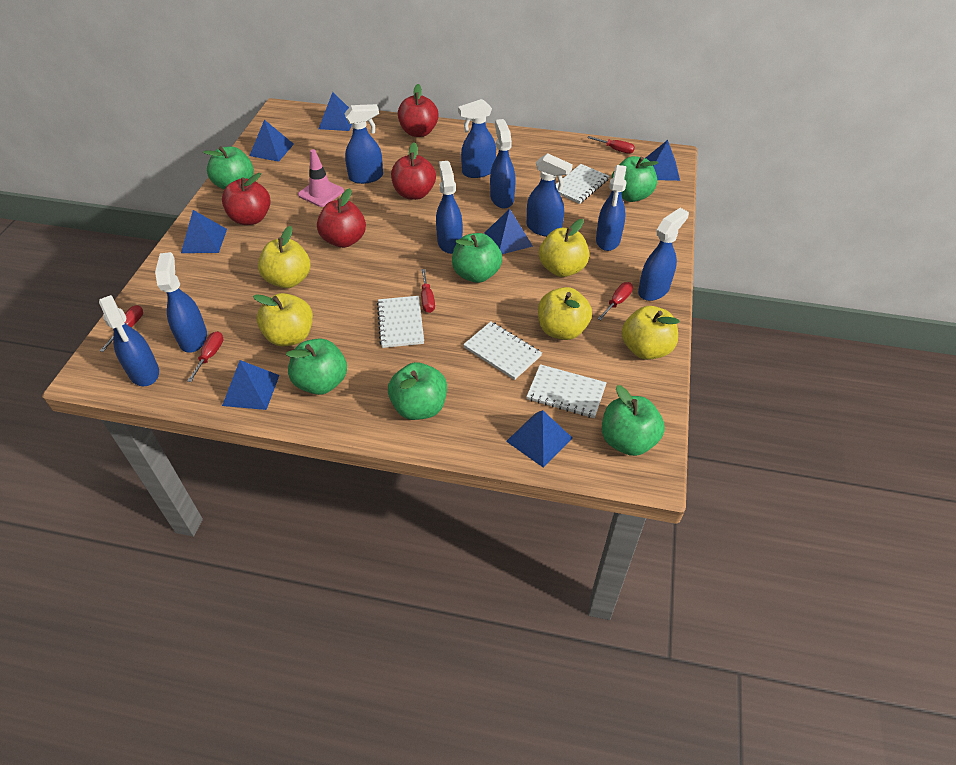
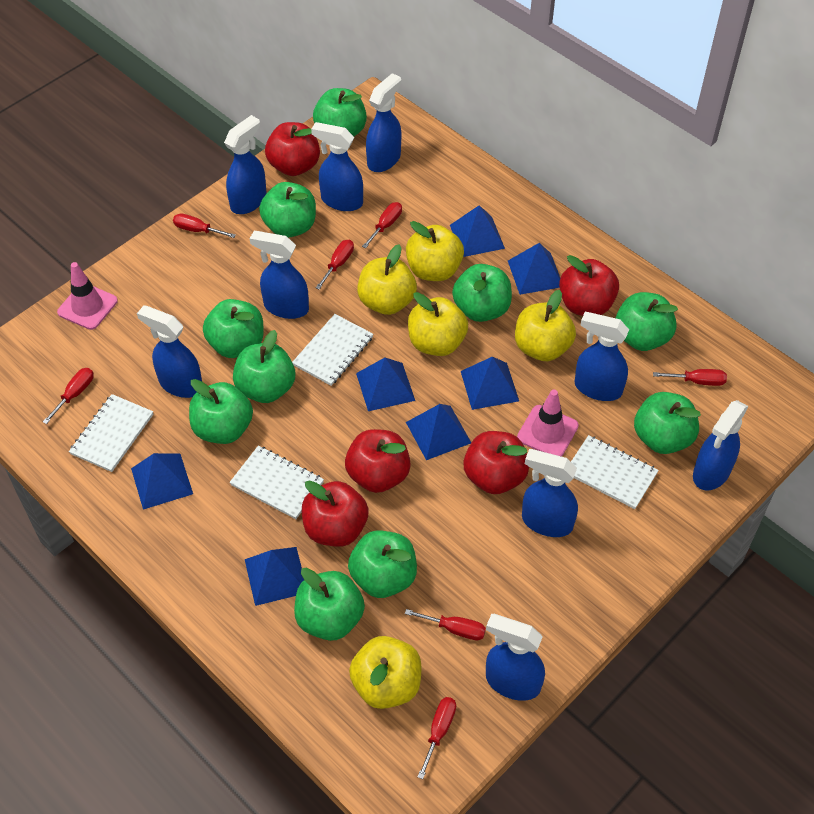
green apple: [203,146,254,190] [286,338,347,395] [388,362,447,420] [452,233,502,283] [602,385,665,456] [611,156,658,202] = 6 -> [189,379,253,444] [203,299,264,358] [233,330,295,403] [259,182,316,238] [294,567,365,641] [313,88,367,136] [348,530,417,598] [452,264,512,322] [616,292,678,351] [634,392,701,454] = 10
pink traffic cone: [298,149,344,207] = 1 -> [57,262,118,330] [517,390,579,457] = 2
red apple: [222,173,270,225] [317,188,366,248] [391,142,436,200] [398,84,439,137] = 4 -> [265,122,320,176] [302,480,369,547] [345,429,411,493] [463,431,529,494] [559,255,619,316] = 5
red screwdriver: [100,305,143,352] [187,331,223,382] [421,269,435,313] [587,136,635,154] [597,282,633,320] = 5 -> [43,368,94,424] [173,213,236,238] [316,240,354,290] [362,202,402,248] [405,609,486,640] [418,697,456,779] [653,369,727,386] = 7

